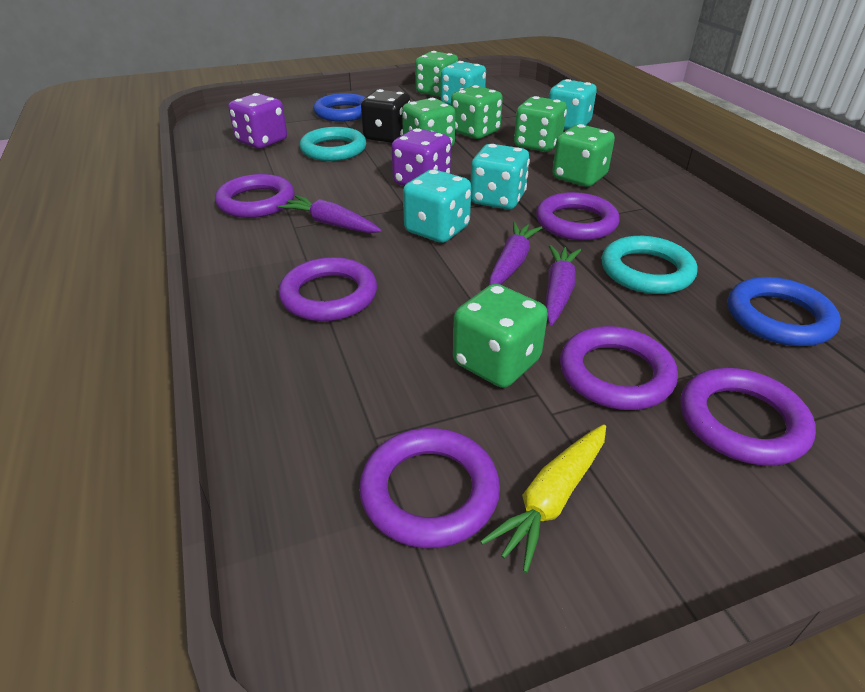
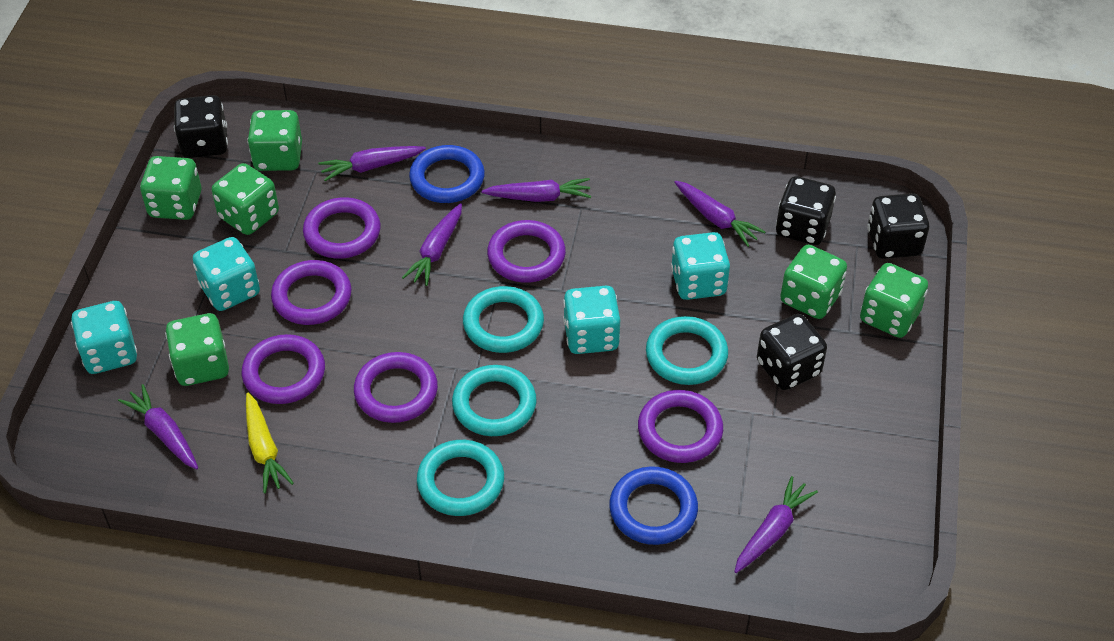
black dice: [361,89,411,143] = 1 -> [174,95,228,158] [757,314,827,390] [776,176,836,245] [867,193,929,259] = 4
purple carrot: [278,195,382,233] [489,222,542,285] [546,245,581,326] = 3 -> [118,384,198,469] [318,146,426,181] [402,203,462,286] [481,178,591,202] [674,181,766,247] [734,476,818,573] = 6
purple dice: [228,93,287,149] [391,128,451,186] = 2 -> none = 0
turquoise ring: [300,127,366,161] [602,236,697,294] = 2 -> [417,440,504,516] [452,365,537,436] [463,286,544,353] [646,316,728,385] = 4

